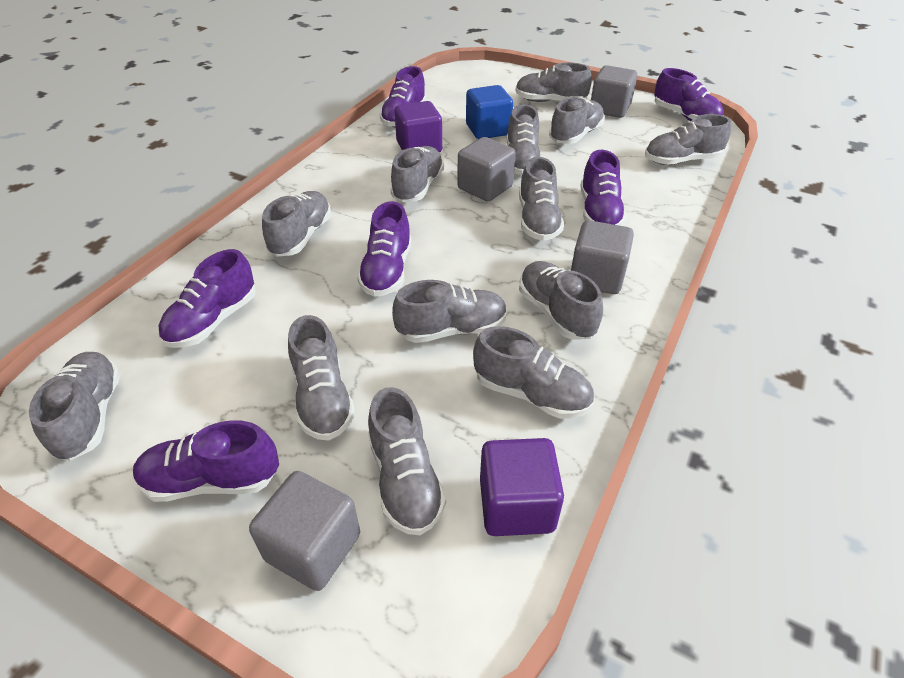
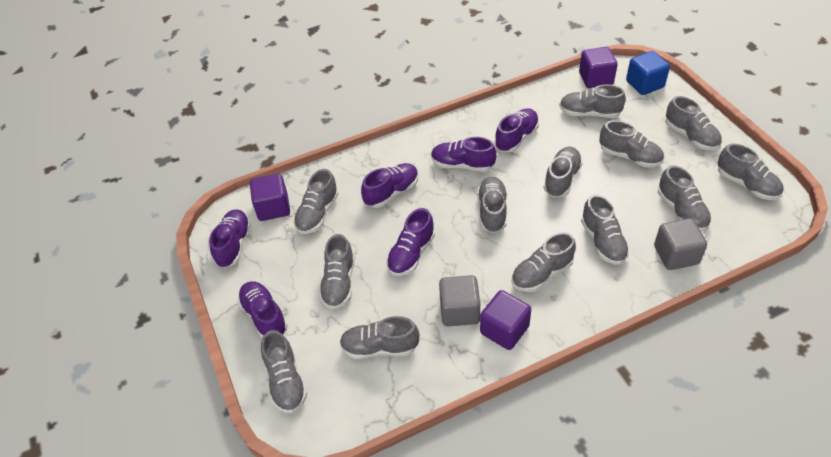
grey cube: [249,471,360,591] [457,137,516,201] [571,220,634,294] [591,65,637,118] = 4 -> [439,275,480,326] [654,218,707,270] = 2
purple cube: [394,101,442,152] [480,438,564,536] = 2 -> [250,173,290,221] [480,290,531,350] [579,47,618,88] = 3

